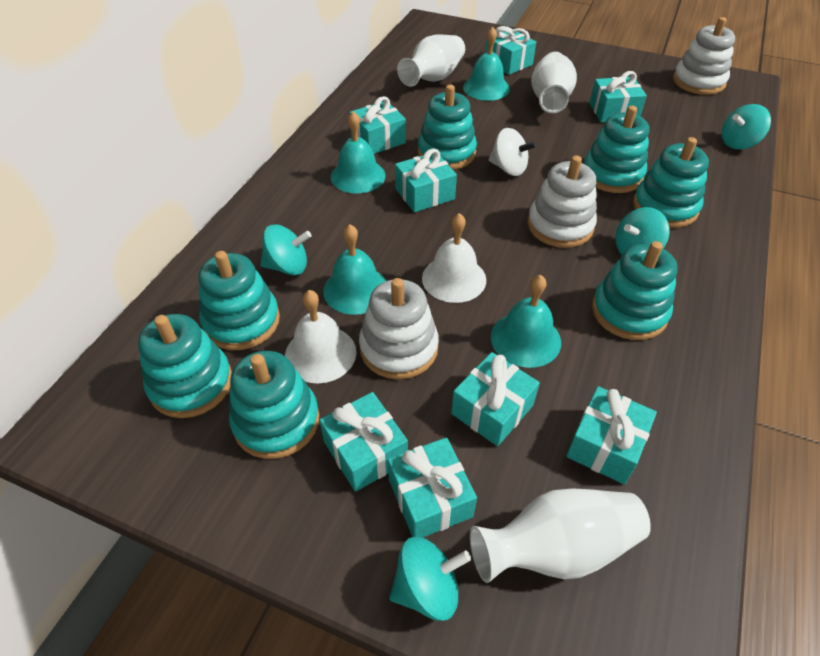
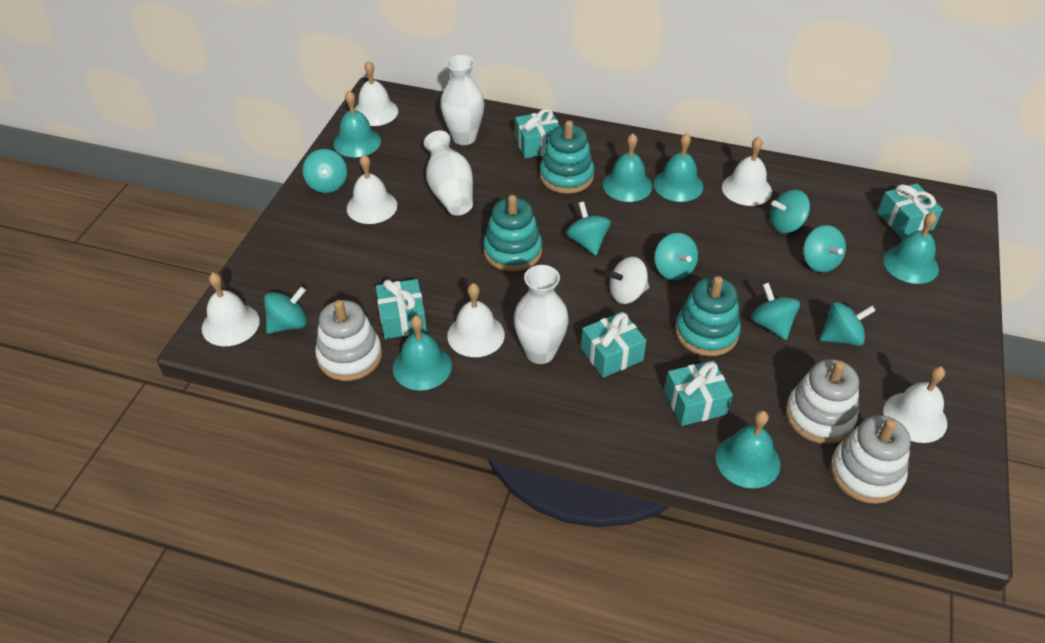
turquoise bell: [323,224,386,315] [331,111,385,193] [463,26,510,101] [491,275,561,368] = 4 -> [334,91,381,157] [393,315,452,391] [603,133,652,202] [654,133,703,202] [716,410,780,488] [883,212,939,284] = 6
turquoise gift: [319,392,408,492] [349,96,406,154] [388,438,477,538] [395,148,457,212] [451,352,540,446] [485,26,536,75] [566,386,657,484] [589,71,647,123] = 8 -> [376,279,427,339] [515,108,559,158] [581,312,647,378] [664,361,733,426] [878,183,943,239] = 5
turquoise spinning top: [261,224,311,275] [389,537,471,621] [616,207,669,255] [721,104,771,149] = 4 -> [264,286,307,334] [303,149,347,193] [566,202,611,255] [654,233,698,280] [751,283,800,340] [770,190,810,233] [803,225,846,272] [820,302,876,346] = 8
turquoise stacking toy: [138,314,232,418] [198,251,280,350] [229,351,319,459] [418,85,477,170] [584,106,649,193] [592,241,678,340] [633,137,709,228] = 7 -> [483,195,542,272] [540,120,594,194] [675,276,741,356] = 3
white bell: [285,290,357,383] [422,213,486,303] = 2 -> [202,273,260,346] [347,155,397,224] [354,61,398,126] [447,283,505,357] [722,137,772,206] [883,366,947,443] = 6

